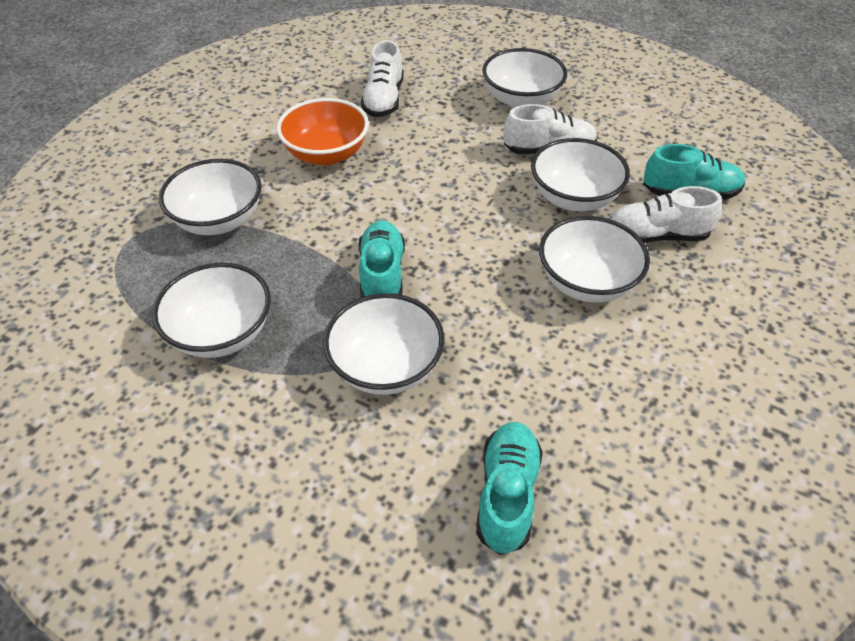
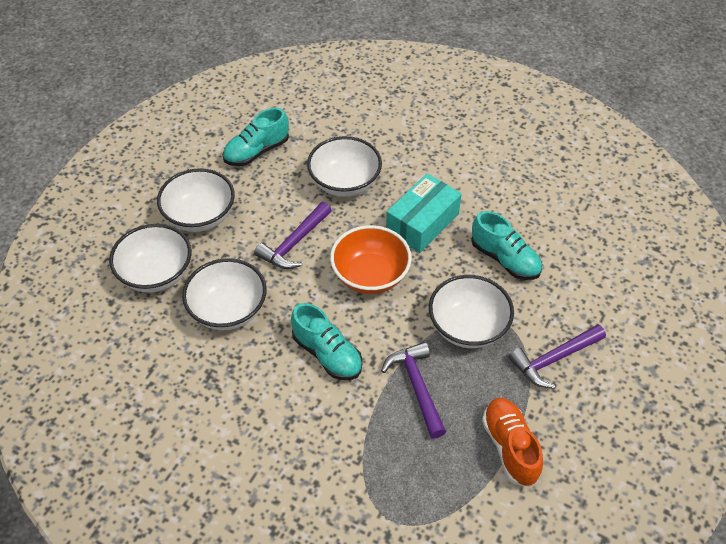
orange shoe: none = 0 -> [482,398,543,487] = 1
purple hammer: none = 0 -> [254,202,332,269] [381,342,446,438] [509,324,606,389] = 3
turquoise box: none = 0 -> [386,174,462,253] = 1
white bowl: [152,263,271,358] [159,159,261,235] [323,293,445,395] [482,48,567,108] [531,138,630,211] [539,216,650,303] = 6 -> [109,224,192,293] [157,168,235,232] [182,258,267,330] [307,136,382,197] [429,275,514,348] = 5
white shoe: [361,40,403,117] [504,104,598,154] [610,186,722,243] = 3 -> none = 0

